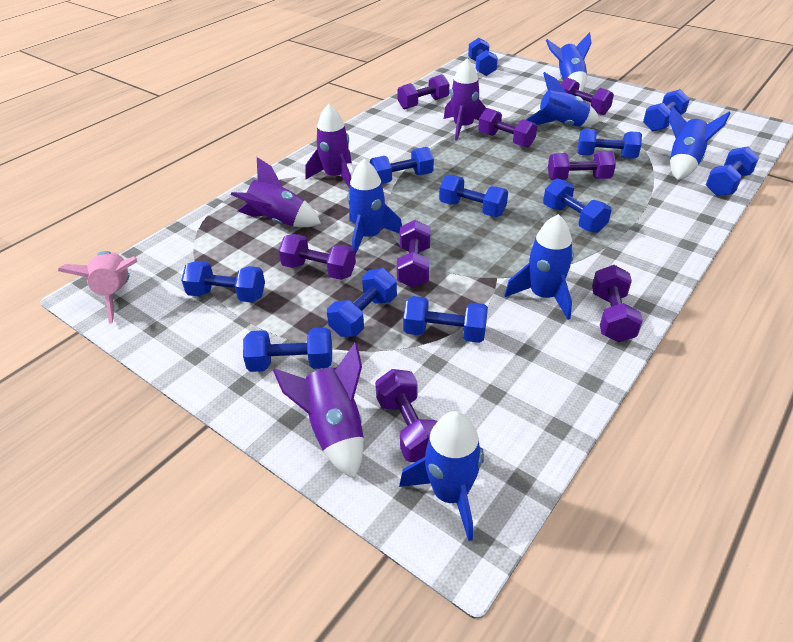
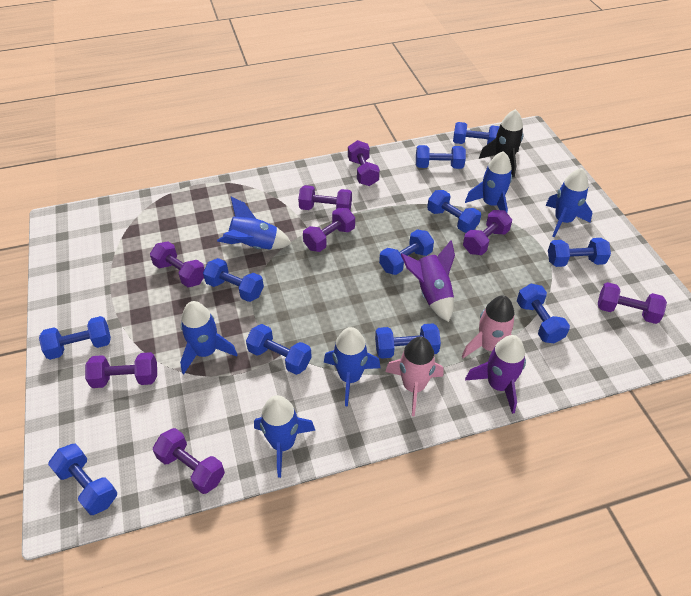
black rocket: none = 0 -> [479,109,524,177] = 1
pink rocket: [58,251,138,324] = 1 -> [385,337,443,416] [462,295,515,358] = 2
purple rocket: [231,157,321,227] [273,343,364,479] [305,104,352,189] [444,59,486,140] = 4 -> [400,240,455,322] [465,335,526,414] = 2

